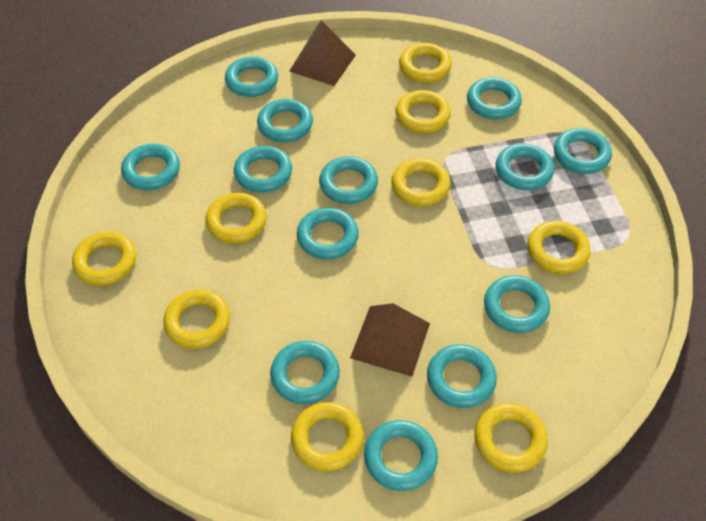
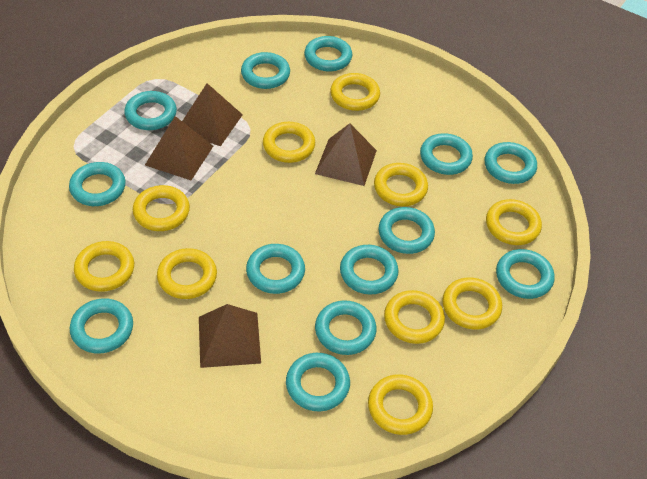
brown pyramid: [289,20,356,86] [350,303,430,377] = 2 -> [145,116,213,180] [182,83,243,147] [199,304,261,368] [315,123,377,186] = 4
yellow ring: [72,232,136,286] [163,290,230,349] [205,193,267,243] [291,402,364,471] [391,158,451,206] [396,90,451,133] [399,43,452,83] [474,403,548,473] [527,221,591,274] = 9 -> [74,241,134,292] [133,185,190,231] [157,248,217,299] [263,122,315,163] [330,73,380,111] [368,374,433,435] [374,163,428,206] [384,290,445,344] [442,277,502,330] [486,199,542,245] = 10

